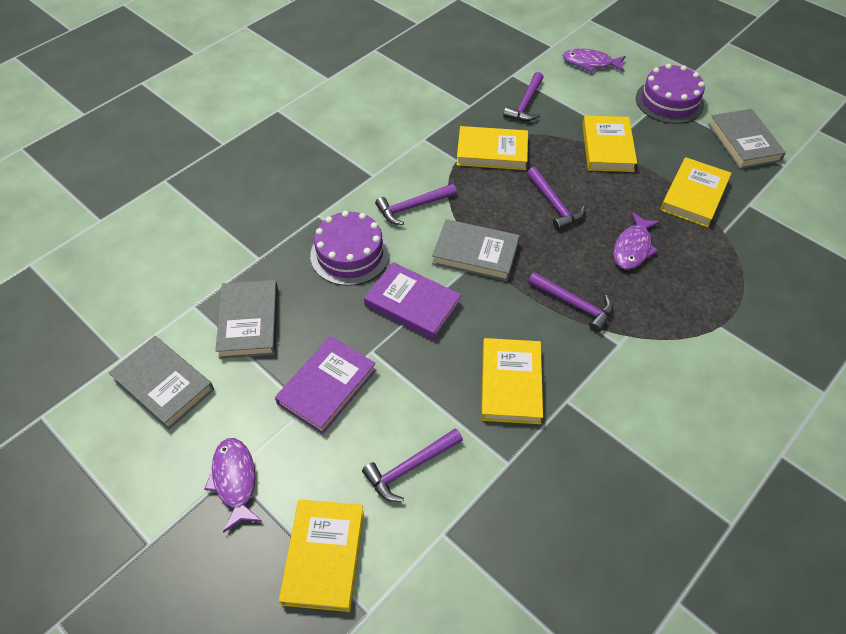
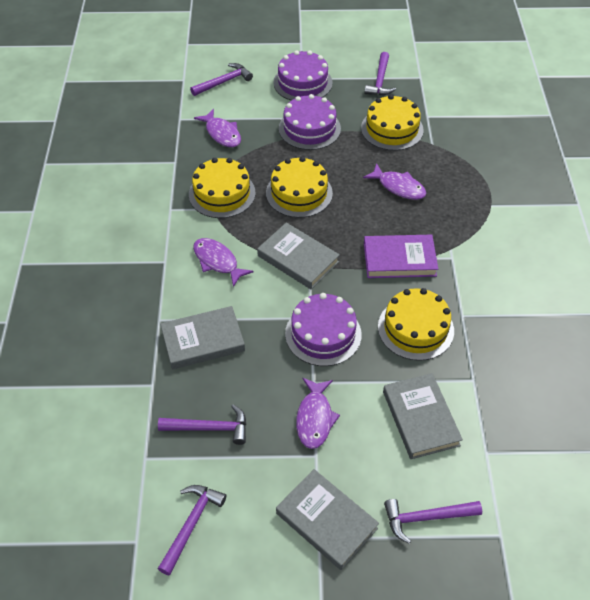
purple book: [275,336,376,434] [364,262,461,340] = 2 -> [364,235,438,278] = 1
purple cake: [310,211,390,286] [636,64,705,124] = 2 -> [273,50,333,100] [279,94,341,150] [285,293,362,366] = 3
purple fish: [204,438,262,533] [562,49,626,72] [613,212,660,270] = 3 -> [193,238,254,287] [194,109,241,147] [296,378,340,449] [363,163,427,200] = 4
yellow book: [279,499,364,612] [456,126,528,170] [481,338,543,424] [582,116,637,172] [660,157,731,227] = 5 -> none = 0
yellow cake: none = 0 -> [189,158,255,218] [266,157,333,218] [361,95,424,151] [378,288,454,361] = 4

